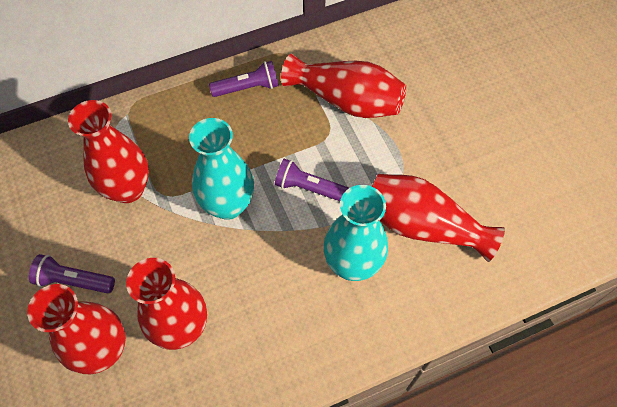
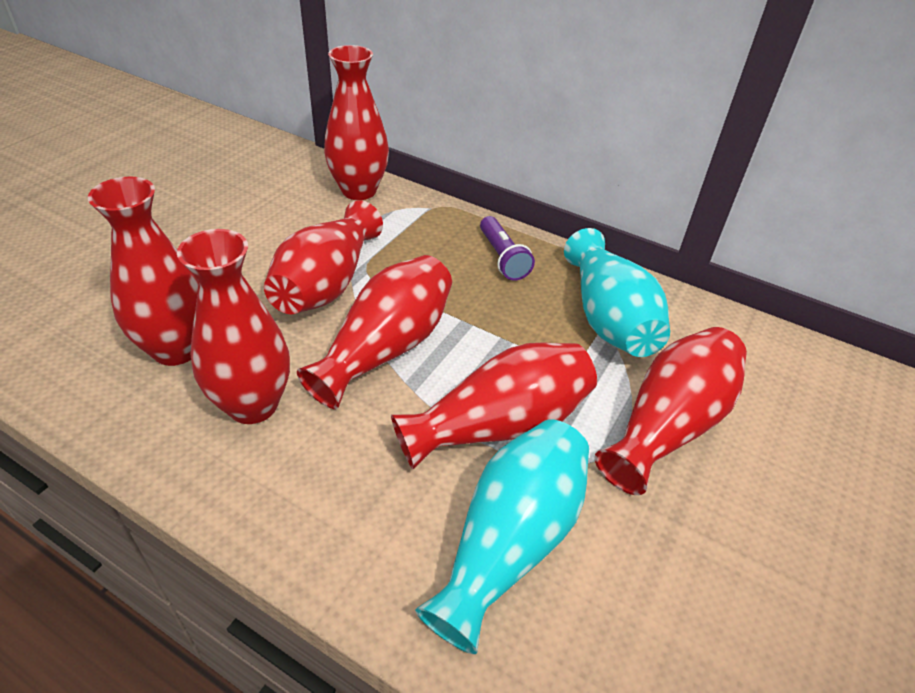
purple flashlight: [29,254,115,294] [209,61,279,97] [275,159,349,201] = 3 -> [480,216,535,281] = 1
red vase: [27,284,126,374] [68,100,149,203] [126,258,207,350] [281,54,406,118] [372,174,505,262] = 5 -> [88,177,199,366] [177,229,290,424] [264,200,383,314] [297,255,452,409] [324,45,389,200] [391,343,597,470] [595,327,747,495] = 7

